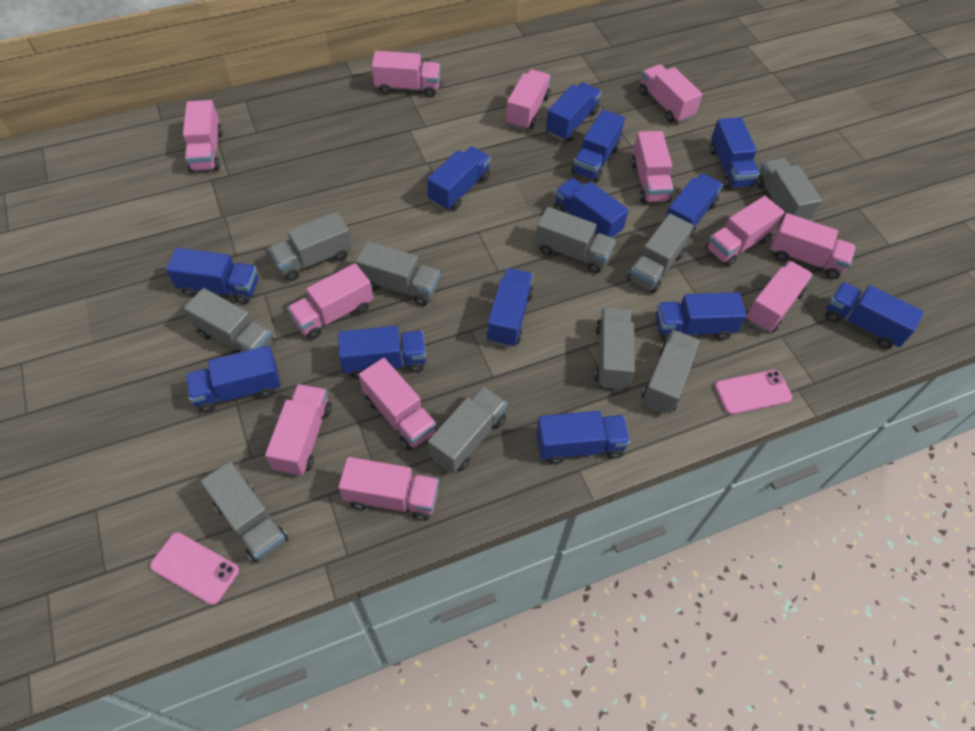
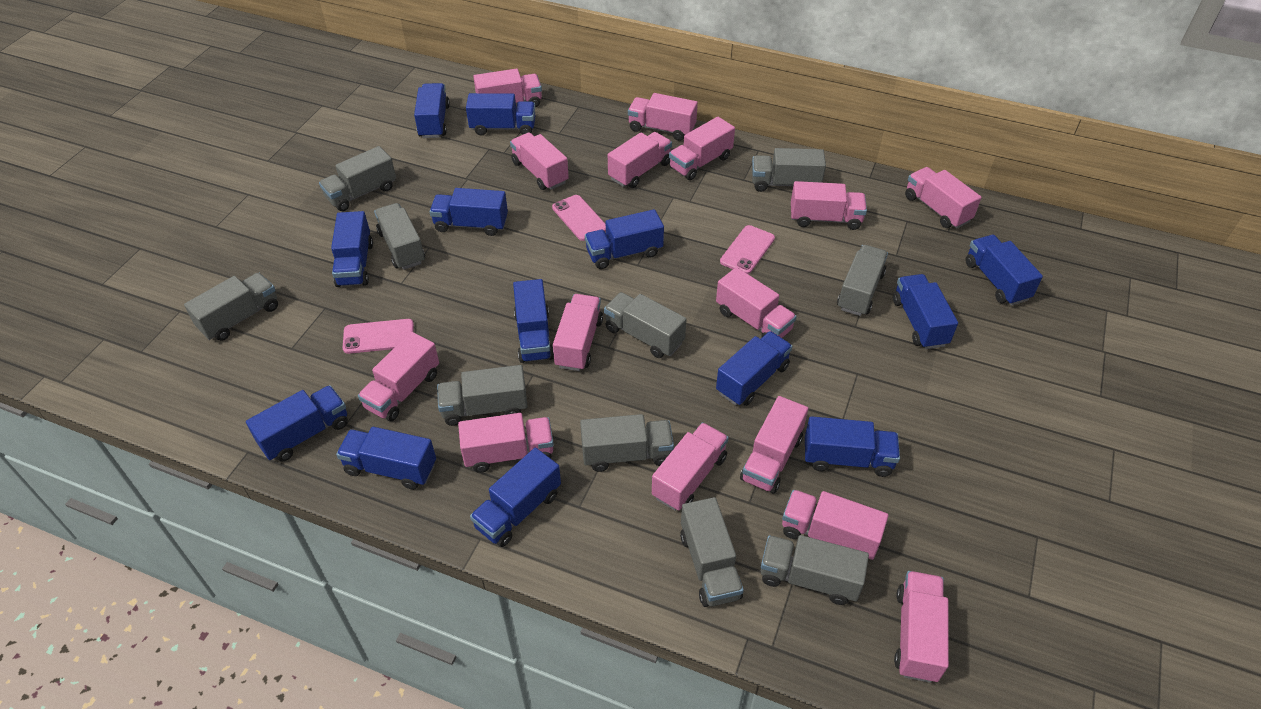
pink phone: [150,532,239,605] [715,370,792,415] = 2 -> [343,319,414,354] [552,195,606,241] [720,225,775,274] = 3
pink truck: [183,100,223,172] [265,384,332,476] [287,263,373,340] [338,457,439,521] [359,358,437,450] [372,51,440,97] [506,69,551,130] [631,131,674,203] [639,64,703,123] [706,196,784,267] [746,261,813,333] [770,213,856,279] = 12 -> [358,332,439,421] [458,413,554,473] [473,68,542,107] [510,132,569,190] [553,294,603,371] [608,132,672,188] [628,93,698,141] [652,422,729,511] [669,117,735,180] [716,267,797,338] [740,396,808,493] [782,490,888,560] [791,181,867,230] [894,571,949,683] [905,167,981,228] = 15

